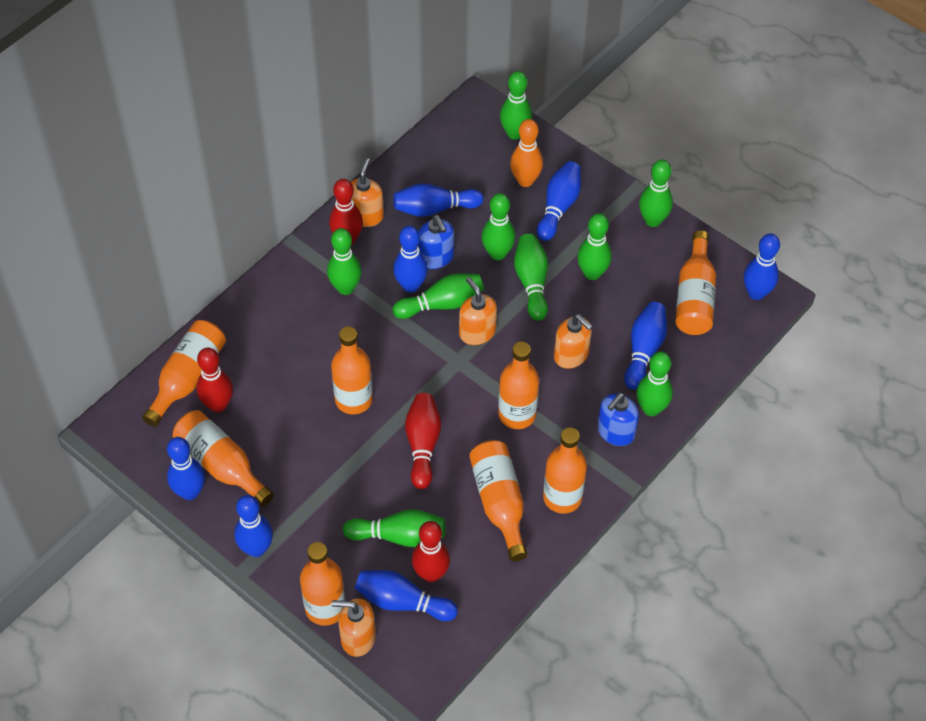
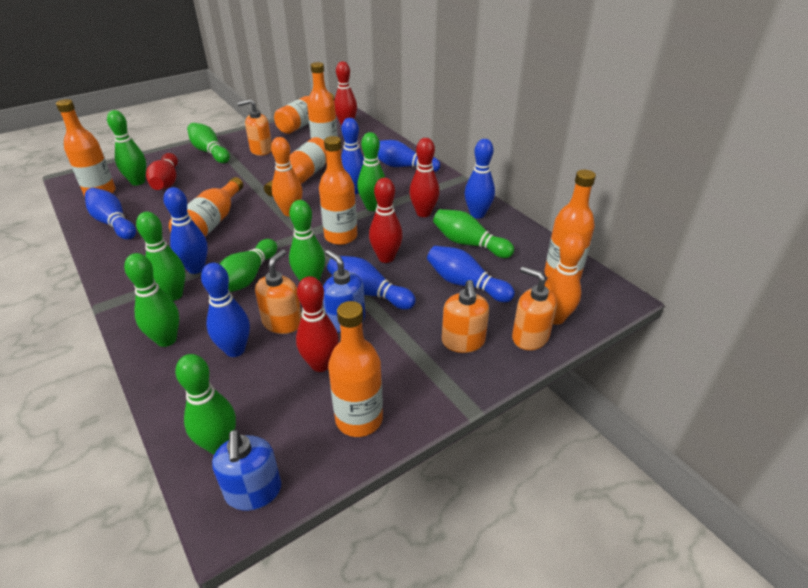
orange bowling pin: [510,119,543,187] = 1 -> [271,137,302,216] [545,233,585,325] = 2
red bowling pin: [197,348,233,413] [329,179,363,245] [405,393,441,489] [412,521,450,582] = 4 -> [146,153,178,190] [296,276,339,372] [334,61,357,126] [369,178,403,263] [409,138,439,217] = 5

